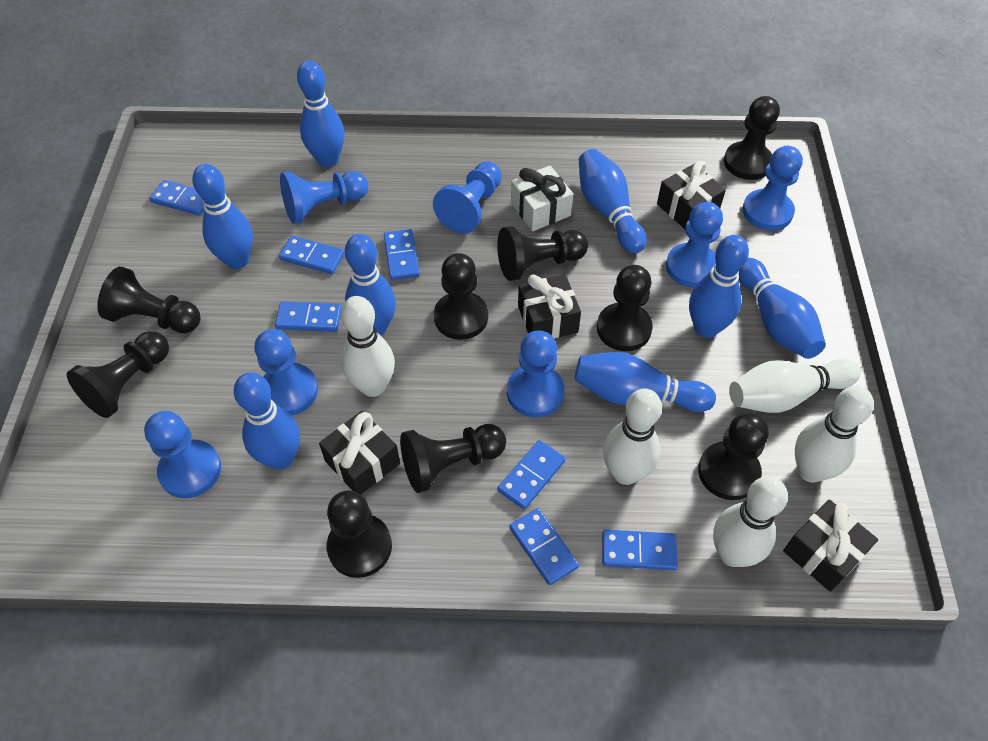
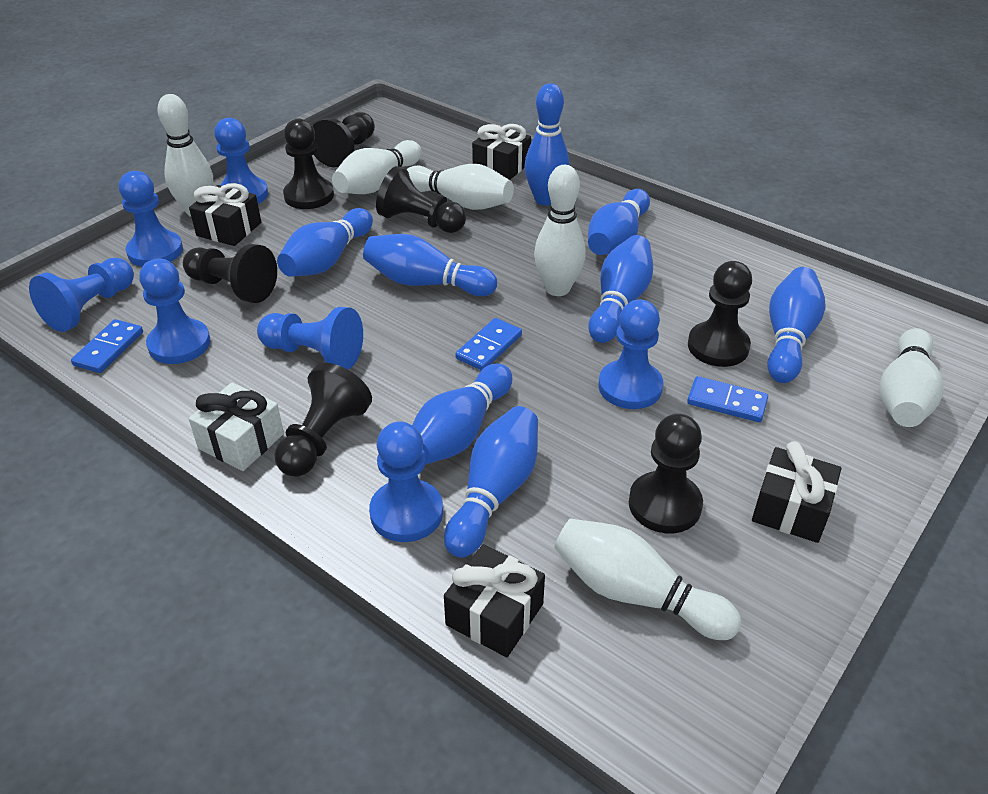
black pawn: [67,331,169,418] [97,267,201,333] [327,490,392,578] [400,424,506,493] [434,253,488,340] [497,226,588,281] [597,265,653,351] [698,413,769,500] [724,96,780,180] = 9 -> [183,244,277,303] [274,363,372,477] [283,118,334,209] [313,112,375,167] [376,166,466,233] [629,414,703,533] [688,261,752,367] = 7
blue domino: [150,180,204,216] [275,301,342,332] [279,236,345,274] [384,229,420,280] [498,440,565,509] [509,508,579,585] [602,529,678,570] = 7 -> [71,319,143,373] [455,318,522,370] [687,376,768,422] = 3
white bowling pin: [341,296,395,397] [603,389,662,485] [713,476,788,567] [729,359,861,413] [795,386,874,483] = 5 -> [157,94,213,217] [332,140,422,194] [406,164,514,210] [534,165,586,296] [554,518,741,640] [879,328,944,427] = 6

